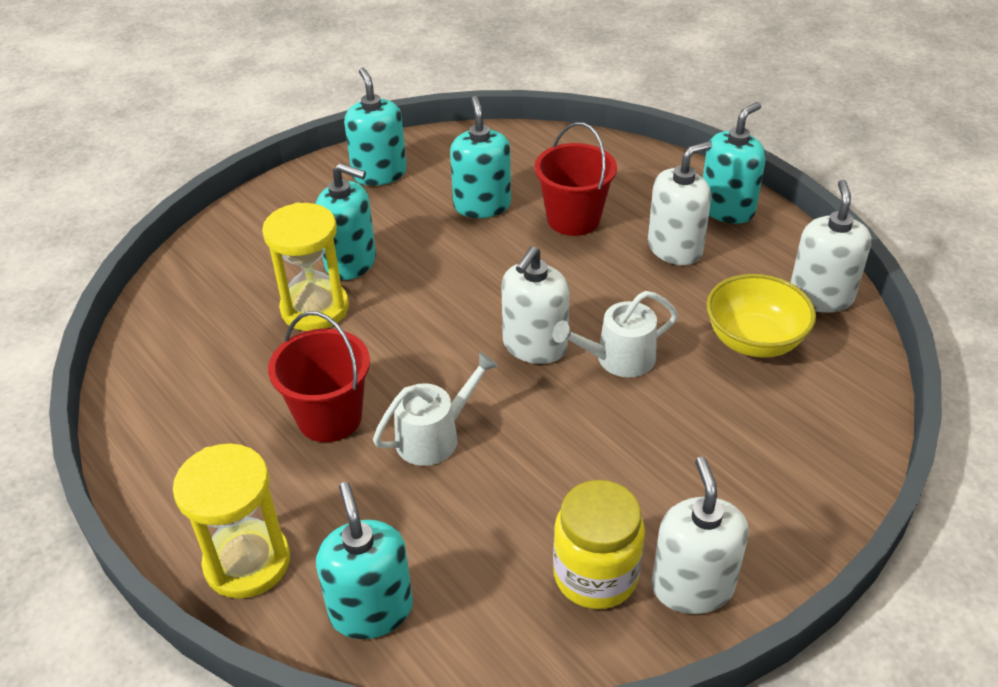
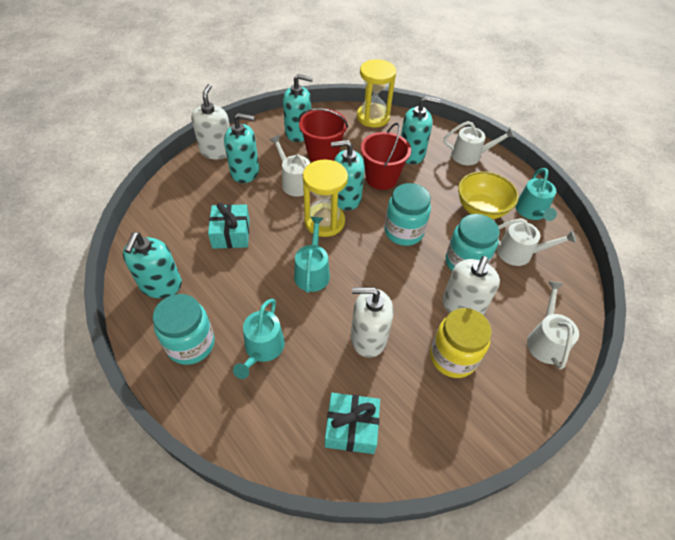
turquoise gift: none = 0 -> [208,203,250,249] [325,393,380,454] = 2
turquoise jar: none = 0 -> [153,294,215,365] [385,183,431,246] [446,214,500,271] = 3
turquoise watering can: none = 0 -> [233,299,285,379] [294,217,330,293] [515,168,557,221] = 3
white soap dispenser: [501,246,570,364] [648,141,712,265] [652,457,749,614] [790,180,871,313] = 4 -> [191,84,230,159] [351,287,394,358] [442,256,500,315] = 3
white watering can: [373,352,498,466] [553,291,678,377] = 2 -> [270,135,310,197] [443,121,515,165] [497,218,576,266] [527,281,579,369] = 4

